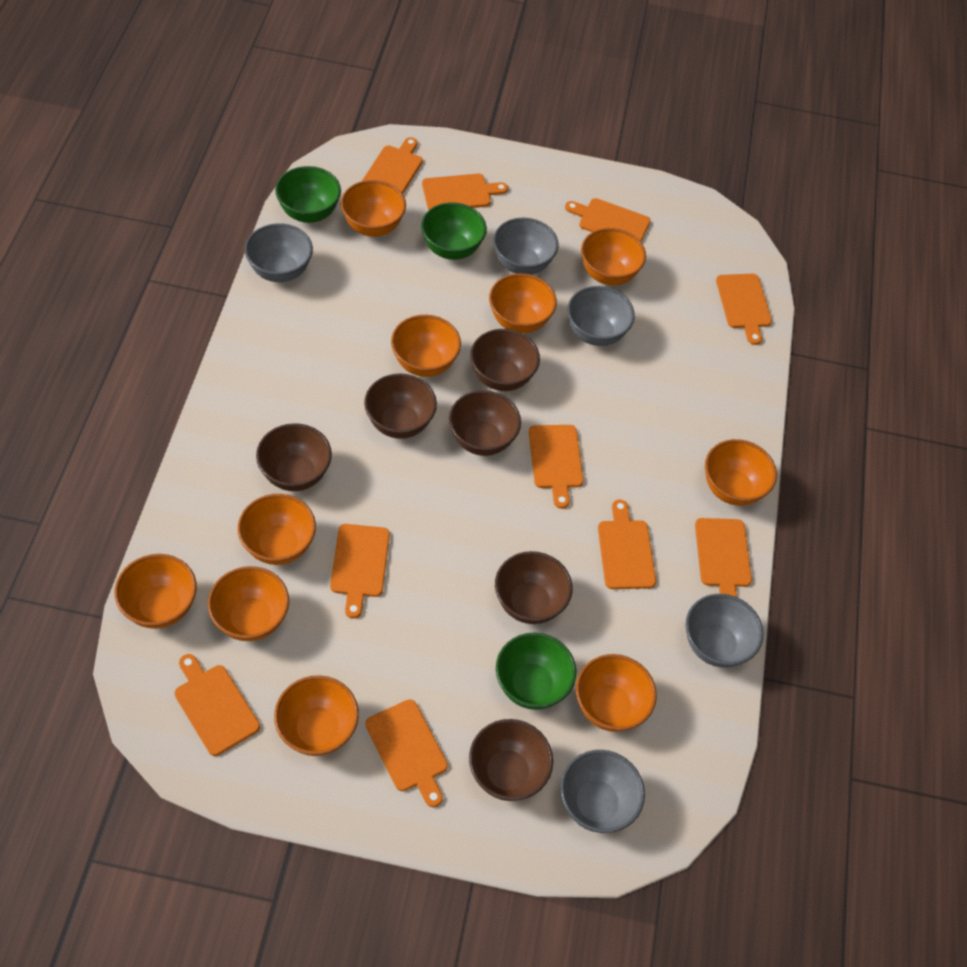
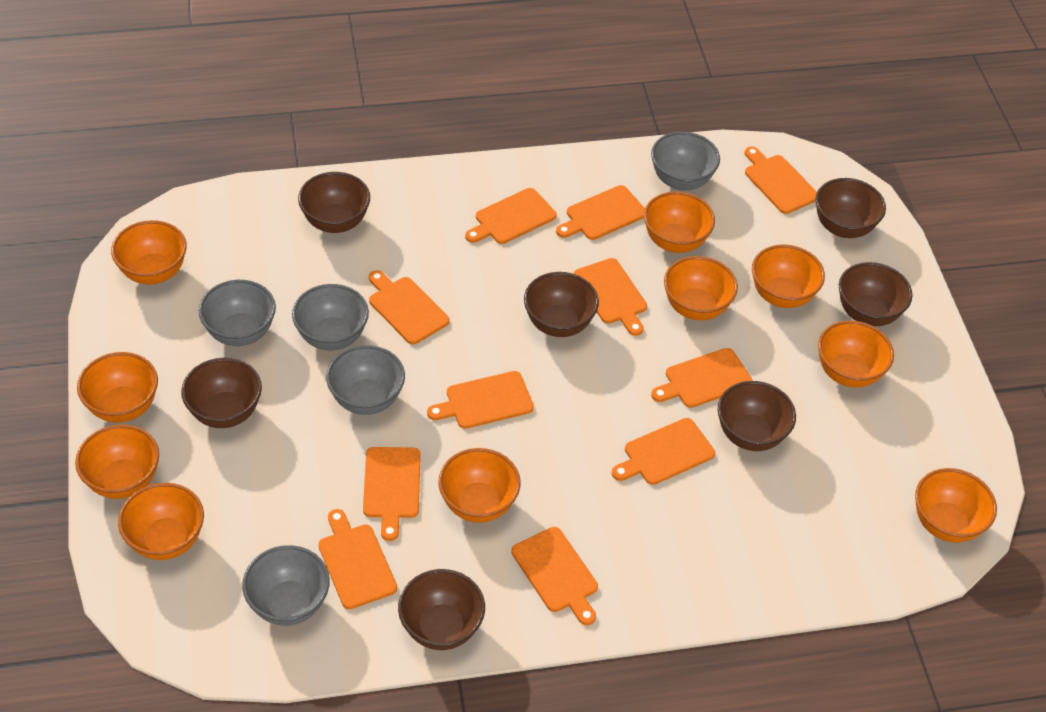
brown bowl: [256,423,332,491] [364,373,437,439] [449,390,521,456] [469,719,553,801] [470,329,540,391] [495,551,573,624] = 6 -> [181,358,262,428] [298,172,370,233] [398,569,485,650] [524,272,599,337] [718,381,796,451] [816,178,886,238] [839,262,913,326] = 7
green bowl: [275,166,341,223] [421,202,487,260] [496,633,576,710] = 3 -> none = 0
orange cutting board: [175,654,260,756] [330,524,390,618] [362,137,423,194] [365,699,448,807] [422,174,508,210] [529,425,584,509] [565,198,651,241] [598,499,656,589] [695,518,752,597] [716,274,772,345] = 10 -> [318,509,397,609] [363,447,421,541] [369,270,450,345] [427,371,534,429] [465,188,557,244] [511,527,598,625] [556,185,645,240] [574,258,647,336] [612,418,715,485] [651,348,753,408] [744,146,817,214] = 11

